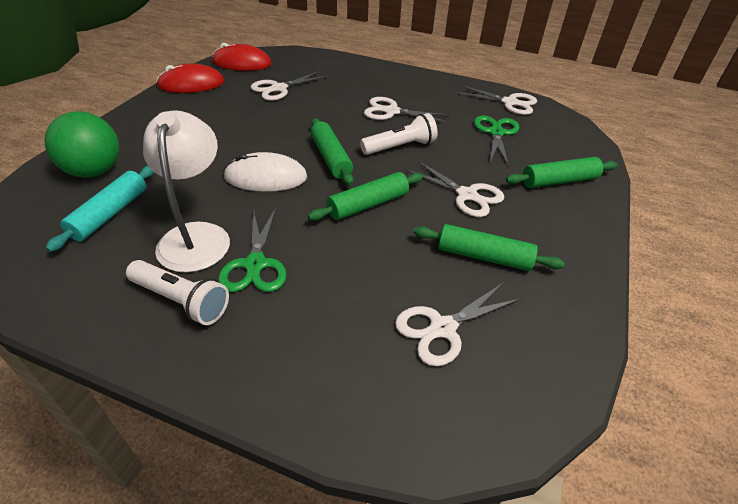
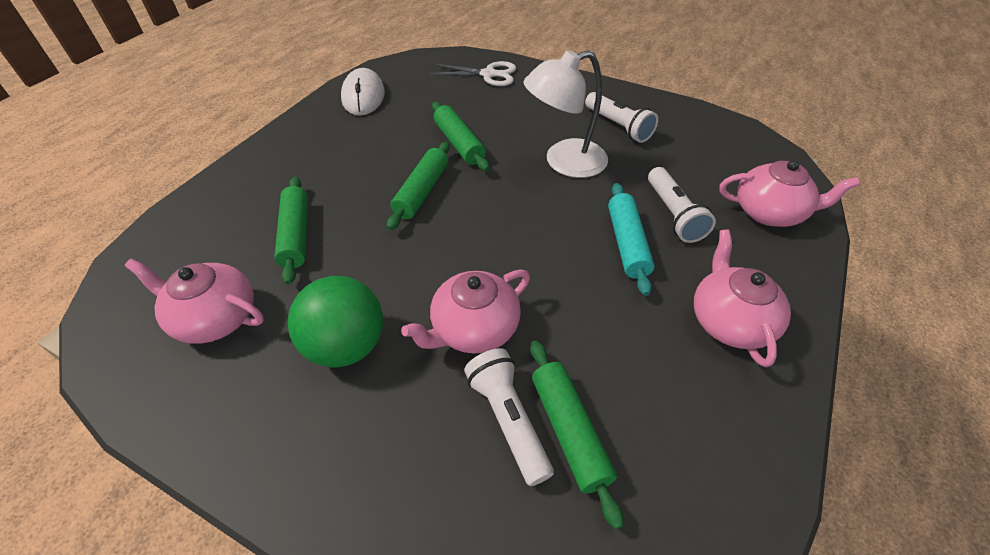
green scissors: [218,208,287,292] [474,116,519,167] = 2 -> none = 0
pink teapot: none = 0 -> [124,259,264,343] [401,269,530,353] [694,230,791,367] [719,160,860,227] = 4
red mouse: [156,63,224,93] [212,43,271,71] = 2 -> none = 0
white flashlight: [126,260,229,325] [360,113,438,155] = 2 -> [464,348,554,486] [585,92,658,143] [648,167,716,243] = 3
white scissors: [251,71,328,101] [364,97,450,123] [395,283,522,366] [405,160,504,217] [456,85,537,115] = 5 -> [430,61,516,86] = 1

